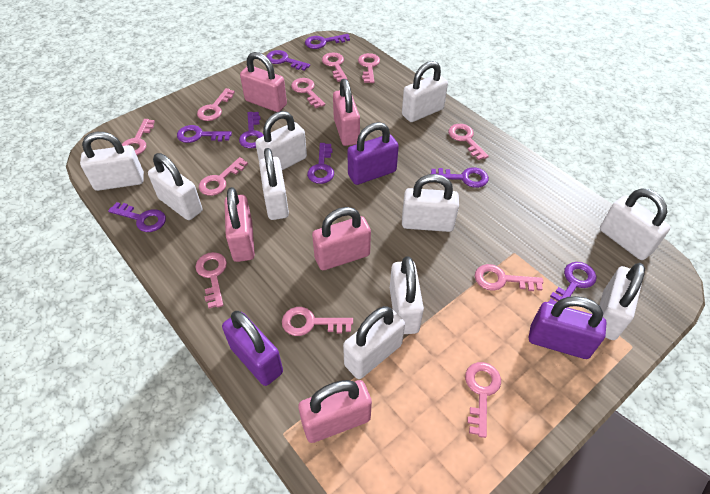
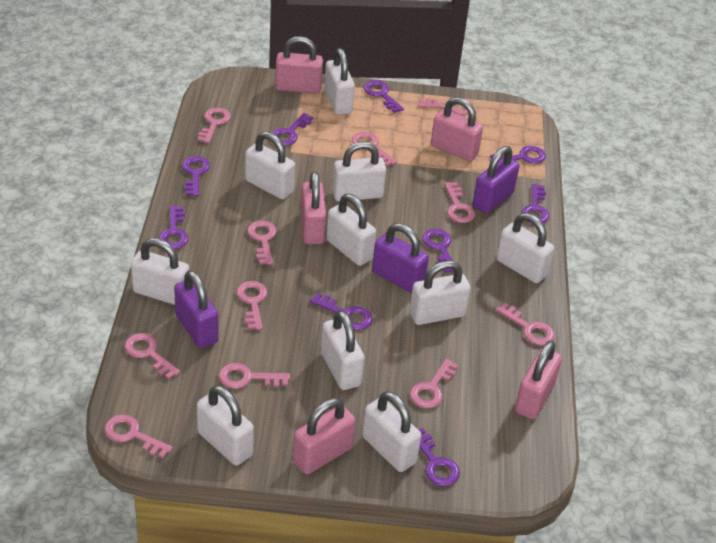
purple key: [108,202,166,232] [177,125,232,143] [239,112,264,148] [266,50,310,71] [305,34,350,49] [307,143,334,184] [431,167,489,188] [549,262,596,304] = 8 -> [159,206,189,249] [182,156,210,196] [272,113,313,146] [310,293,373,330] [364,80,404,113] [418,428,460,486] [422,229,454,273] [490,146,546,164] [521,184,550,223] = 9

